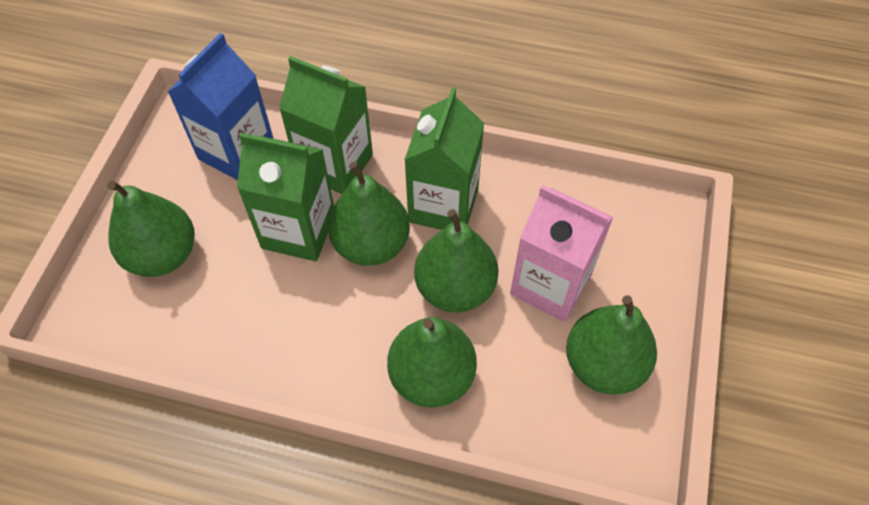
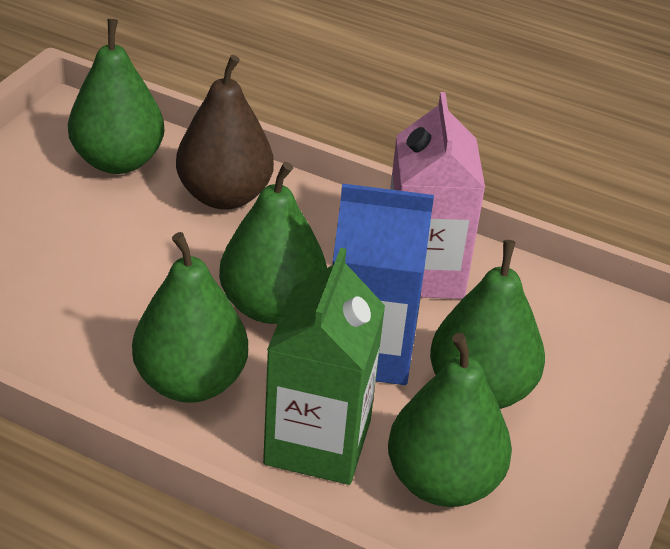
brown pear: none = 0 -> [176,55,274,210] = 1
green carton: [237,133,334,261] [279,56,373,194] [404,87,484,230] = 3 -> [263,248,385,485] = 1

